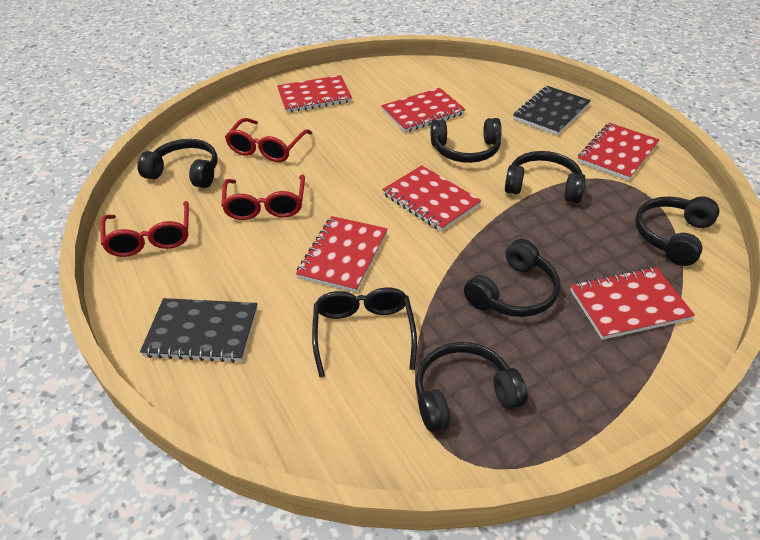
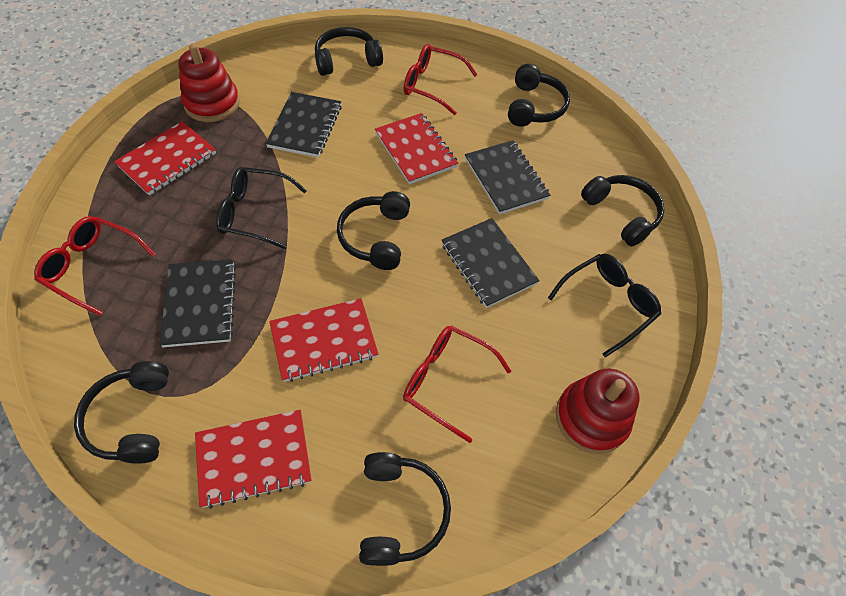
black glasses: [312,287,417,378] = 1 -> [216,167,307,249] [548,254,661,357] = 2
black notebook: [140,298,258,363] [513,86,591,135] = 2 -> [159,259,236,347] [265,92,342,157] [441,218,540,308] [465,140,550,214] = 4
red notebook: [277,75,352,113] [296,216,388,292] [381,88,466,133] [382,165,482,232] [570,267,695,340] [578,123,660,181] = 6 -> [114,121,216,196] [195,410,312,509] [269,298,379,382] [375,113,458,184] = 4
red stacking toy: none = 0 -> [178,43,240,122] [556,368,640,454] = 2

